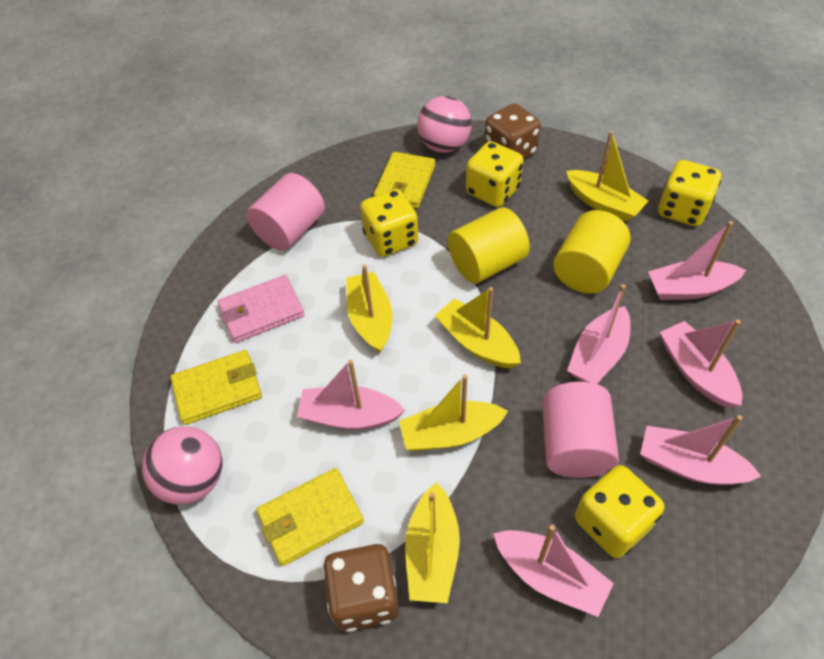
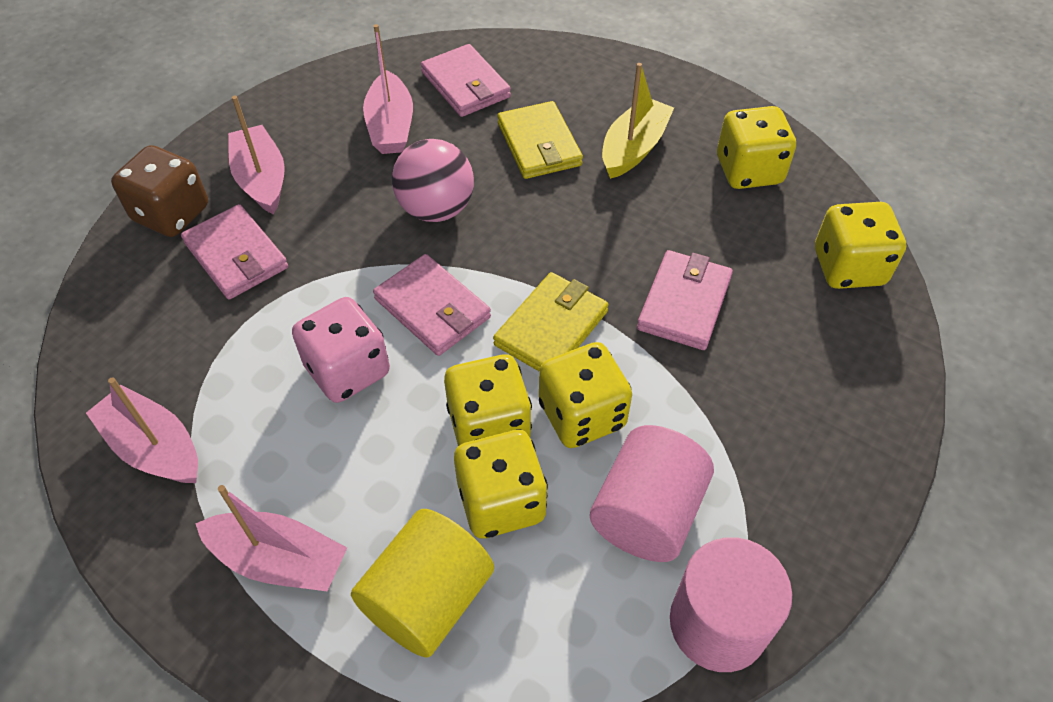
brown dice: [323,544,399,632] [484,103,541,160] = 2 -> [111,145,208,237] = 1
pink ball: [142,426,223,504] [417,96,472,153] = 2 -> [392,139,474,222] = 1
pink boat: [297,360,405,430] [493,525,614,617] [567,284,631,384] [640,415,761,485] [648,221,746,300] [660,320,742,408] = 6 -> [86,377,198,483] [195,485,347,591] [228,96,285,214] [363,24,413,154] = 4
pink dice: none = 0 -> [292,297,390,403] = 1
pink wallet: [218,275,305,343] = 1 -> [181,204,288,300] [373,254,491,356] [421,44,511,117] [637,250,733,350] = 4
yellow boat: [346,265,393,353] [399,374,508,451] [405,482,460,603] [435,287,521,368] [566,131,648,222] = 5 -> [602,63,674,179] = 1
yellow cylinder: [448,207,530,284] [553,210,631,294] = 2 -> [351,509,494,658] = 1
yellow dice: [360,189,418,257] [466,141,524,207] [575,465,664,558] [658,160,721,226] = 4 -> [444,354,532,446] [454,430,548,538] [539,342,632,448] [717,106,796,189] [815,202,906,289] = 5
yellow wallet: [171,350,262,425] [256,468,364,566] [374,152,435,209] = 3 -> [493,272,609,371] [497,101,583,179] = 2

